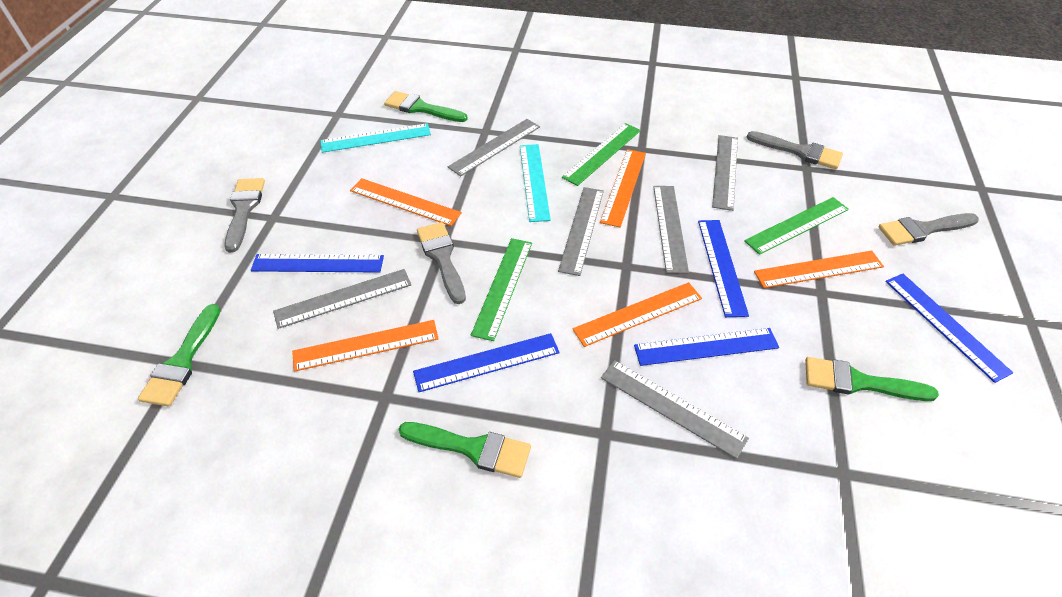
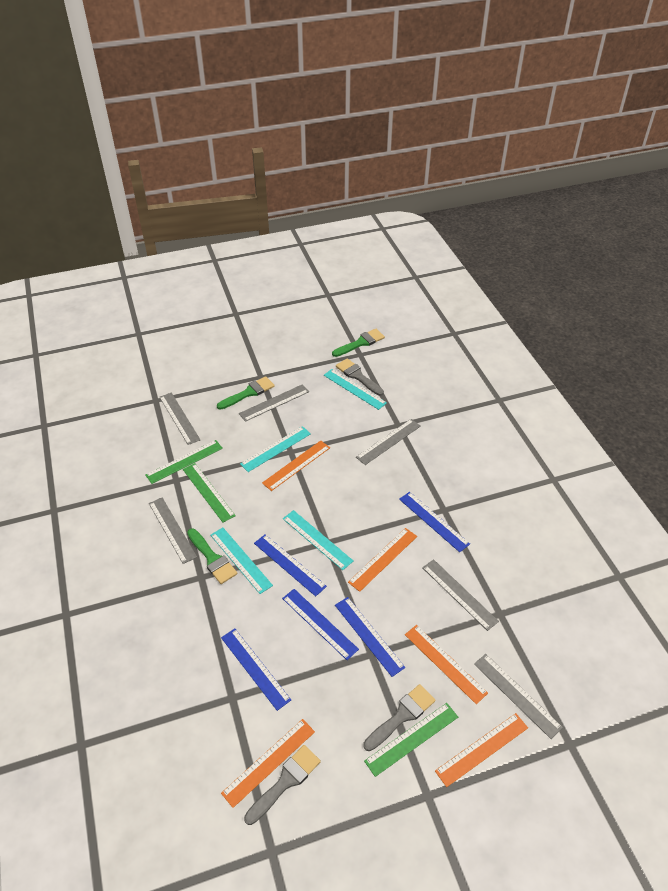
green brush: [138,304,221,407] [384,91,468,122] [398,422,531,478] [805,357,939,401] = 4 -> [187,529,237,584] [217,376,275,410] [332,329,385,357] = 3
grey brush: [224,178,265,253] [417,222,466,304] [747,131,843,169] [878,213,979,246] = 4 -> [244,745,321,825] [336,358,384,396] [363,684,435,751] = 3
turquoise ruler: [320,123,431,153] [520,144,551,222] = 2 -> [210,527,273,594] [240,426,311,472] [283,510,353,570] [324,369,387,410] = 4

